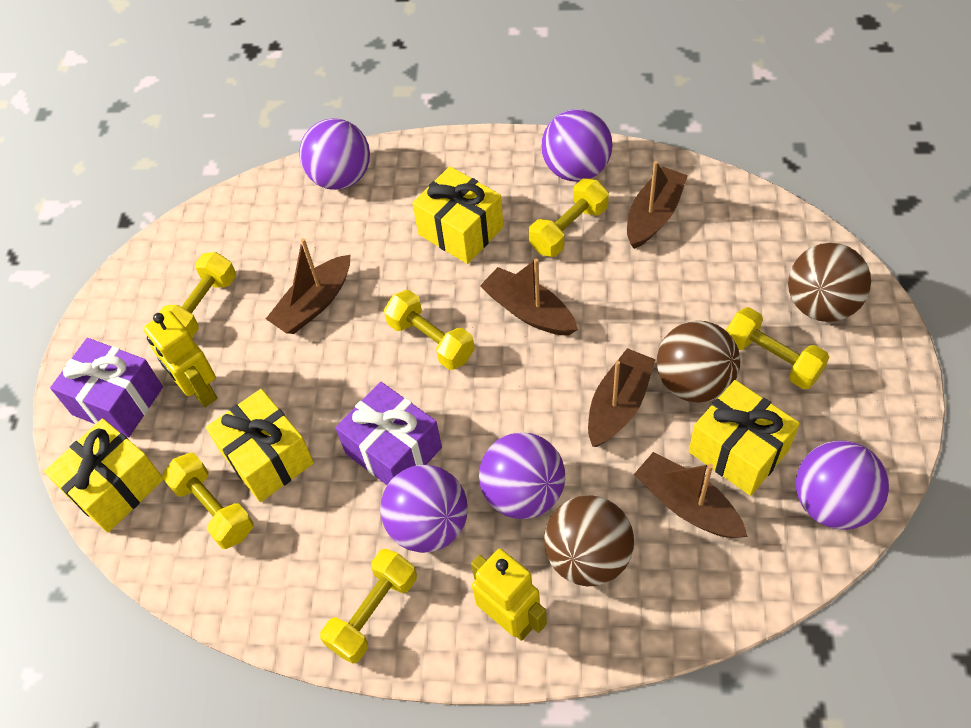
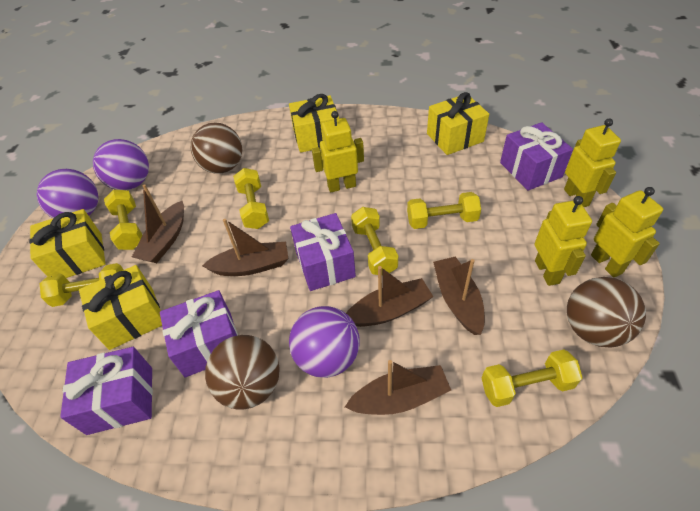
purple ball: [299,118,370,190] [380,465,468,553] [479,432,565,519] [541,109,613,182] [796,441,889,530] = 5 -> [37,169,98,218] [93,139,149,190] [289,306,360,378] = 3
purple gift: [50,338,163,437] [336,382,442,485] = 2 -> [60,347,153,435] [160,290,238,378] [290,213,356,291] [500,122,573,191] = 4
yellow robot: [143,311,217,407] [471,549,547,641] = 2 -> [312,111,364,193] [534,196,592,286] [564,118,621,207] [591,187,663,278] = 4

